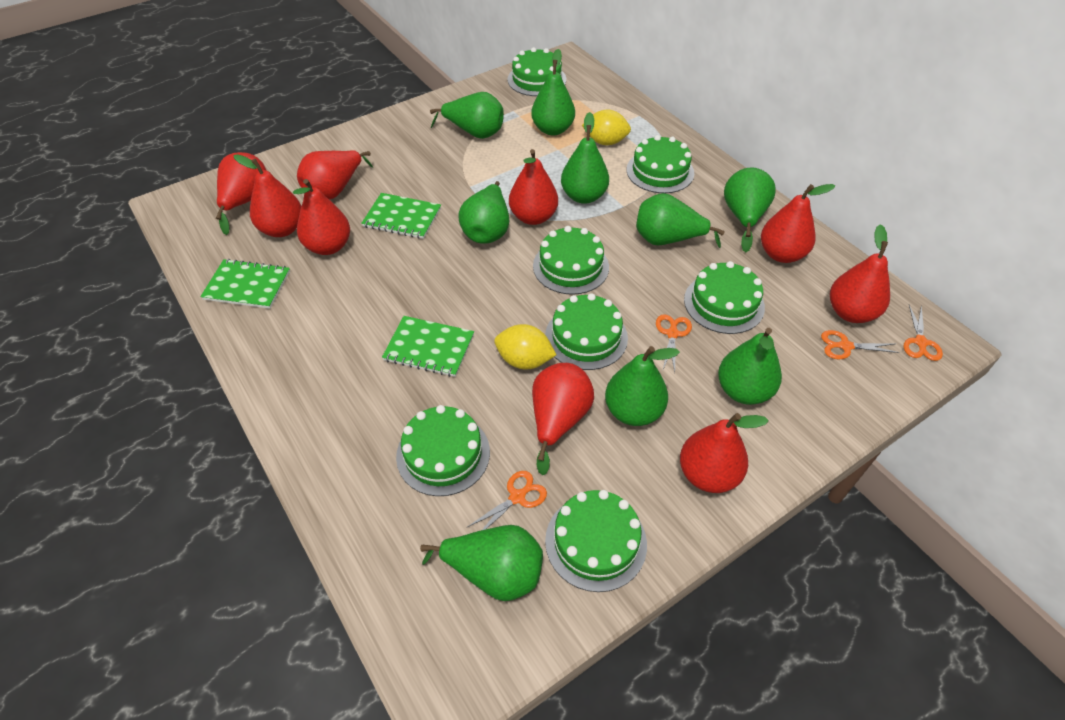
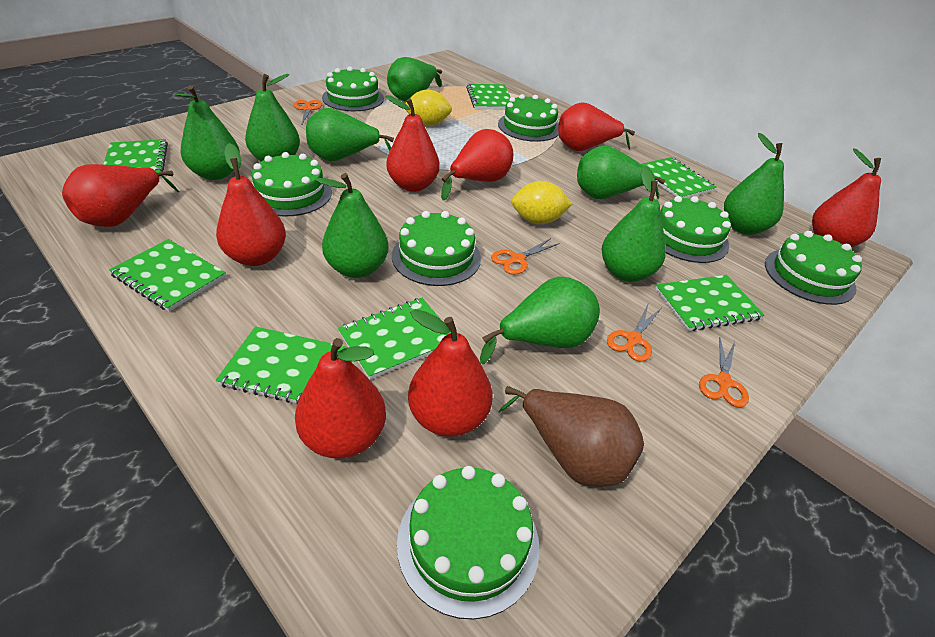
brown pear: none = 0 -> [498,386,644,487] = 1
green notebook: [200,259,290,309] [361,193,441,239] [382,316,474,377] = 3 -> [103,139,168,177] [109,239,226,312] [216,326,348,404] [338,298,451,380] [466,84,511,109] [641,157,717,198] [655,275,764,331] = 7
red pear: [216,152,266,235] [234,154,301,237] [293,179,350,255] [297,150,373,199] [509,149,558,225] [532,363,594,475] [680,413,769,493] [761,184,835,263] [830,224,890,323] = 9 -> [62,164,179,227] [216,143,286,266] [295,338,386,459] [386,95,440,192] [408,309,493,437] [441,129,513,201] [558,102,635,151] [812,148,881,247] = 8

